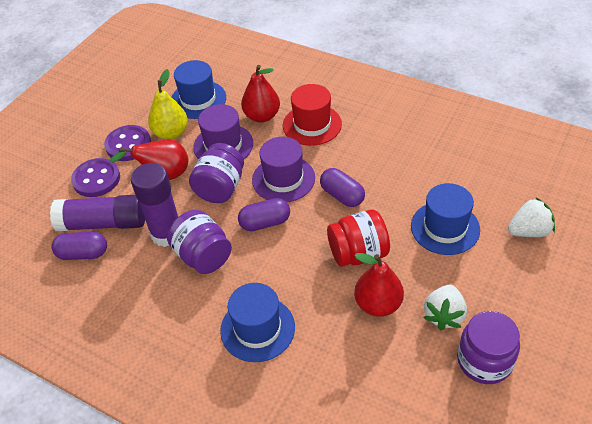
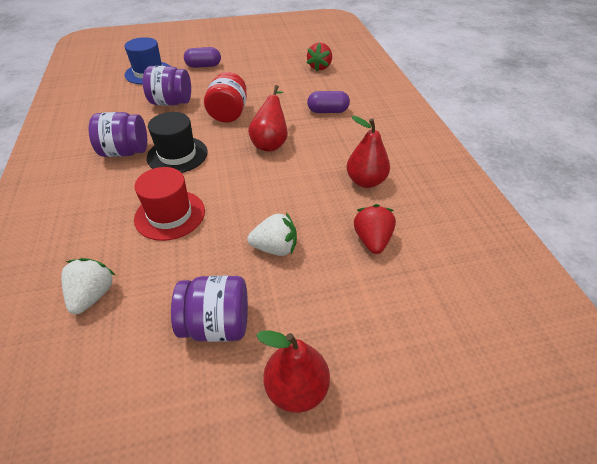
black hat: none = 0 -> [147,112,208,173] = 1
blue hat: [172,60,226,119] [220,283,295,362] [411,183,480,255] = 3 -> [124,37,170,85] = 1
purple button: [71,158,120,197] [104,125,151,161] = 2 -> none = 0
purple capsule: [52,232,107,260] [238,198,290,231] [320,168,365,207] = 3 -> [184,47,221,68] [307,91,350,113] = 2
purple glue stick: [50,195,145,231] [131,163,178,247] = 2 -> none = 0
purple hat: [193,104,253,159] [252,137,315,202] = 2 -> none = 0
red strawberry: none = 0 -> [307,42,332,71] [354,204,396,254] = 2
yellow pear: [148,69,188,140] = 1 -> none = 0

